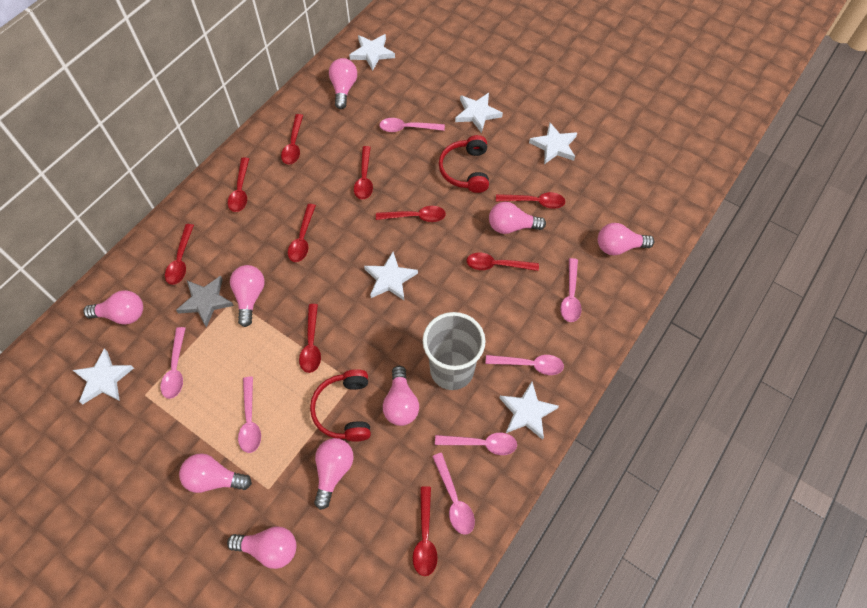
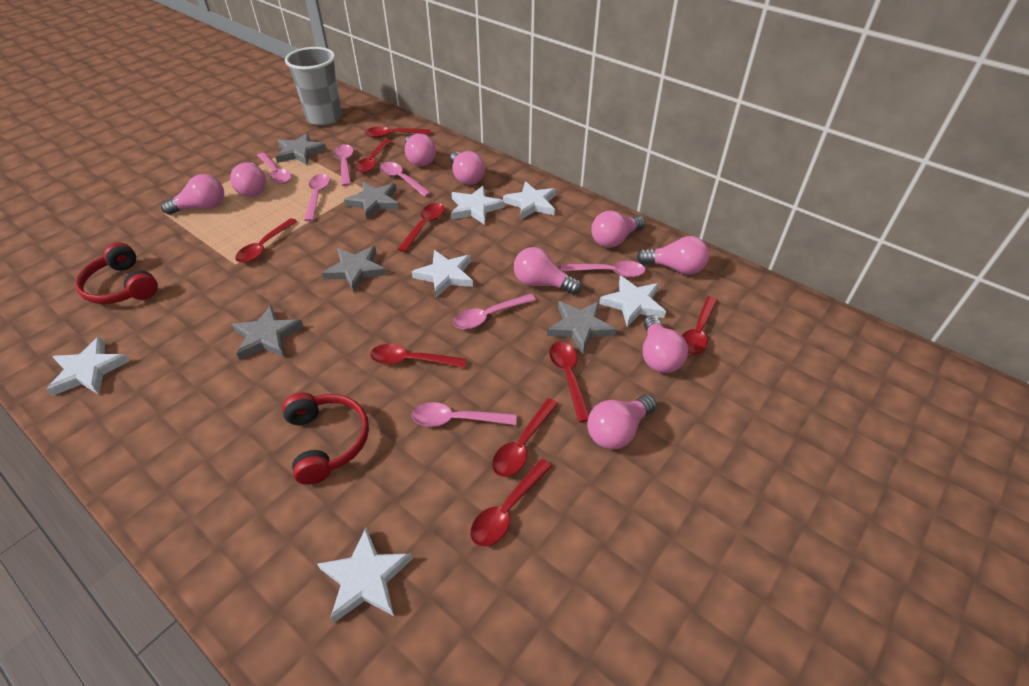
grey star: [176,276,234,328] = 1 -> [232,305,304,360] [275,133,327,165] [322,246,387,292] [344,182,399,219] [547,301,617,354] = 5
red spoon: [165,224,194,285] [228,157,249,212] [281,114,303,165] [288,204,316,262] [299,304,321,373] [354,146,373,200] [376,206,446,222] [413,486,438,576] [466,253,539,271] [496,192,565,209] = 10 -> [235,218,297,263] [355,139,392,173] [365,127,431,138] [370,344,467,368] [398,203,444,252] [470,459,552,546] [492,398,558,477] [549,342,589,423] [682,296,718,355] = 9

